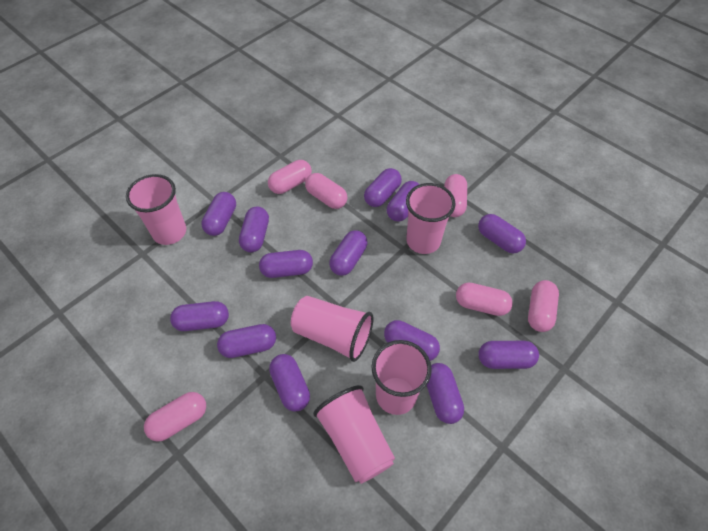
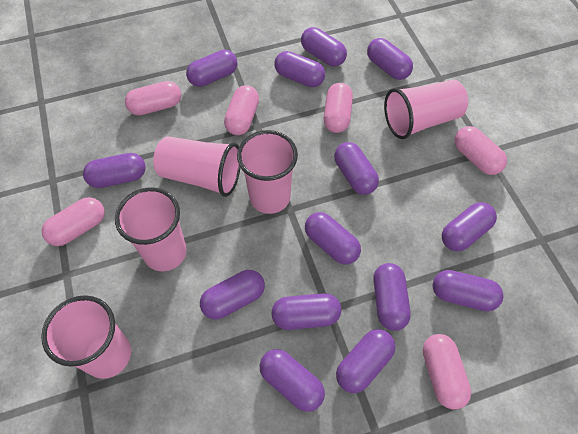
purple capsule: [170,301,229,331] [201,192,236,236] [217,324,276,358] [239,206,269,252] [259,250,313,278] [269,354,310,412] [329,230,367,276] [364,168,402,207] [384,320,440,361] [387,181,420,221] [427,363,464,424] [478,214,526,253] [478,341,539,369] = 13 -> [83,153,146,188] [186,50,237,87] [200,270,265,320] [260,349,325,412] [271,293,341,330] [274,51,325,87] [301,27,347,67] [305,212,361,265] [334,142,379,195] [336,329,395,393] [367,38,413,80] [373,263,411,331] [433,270,504,311] [442,202,497,251] = 14

